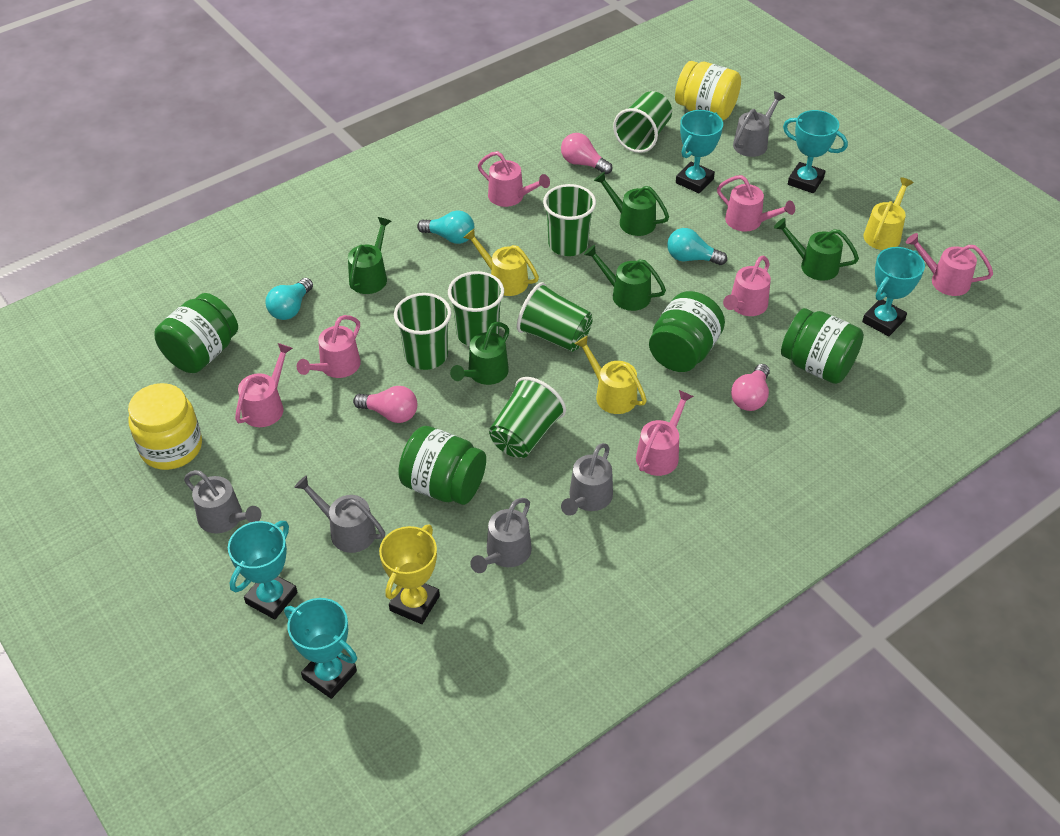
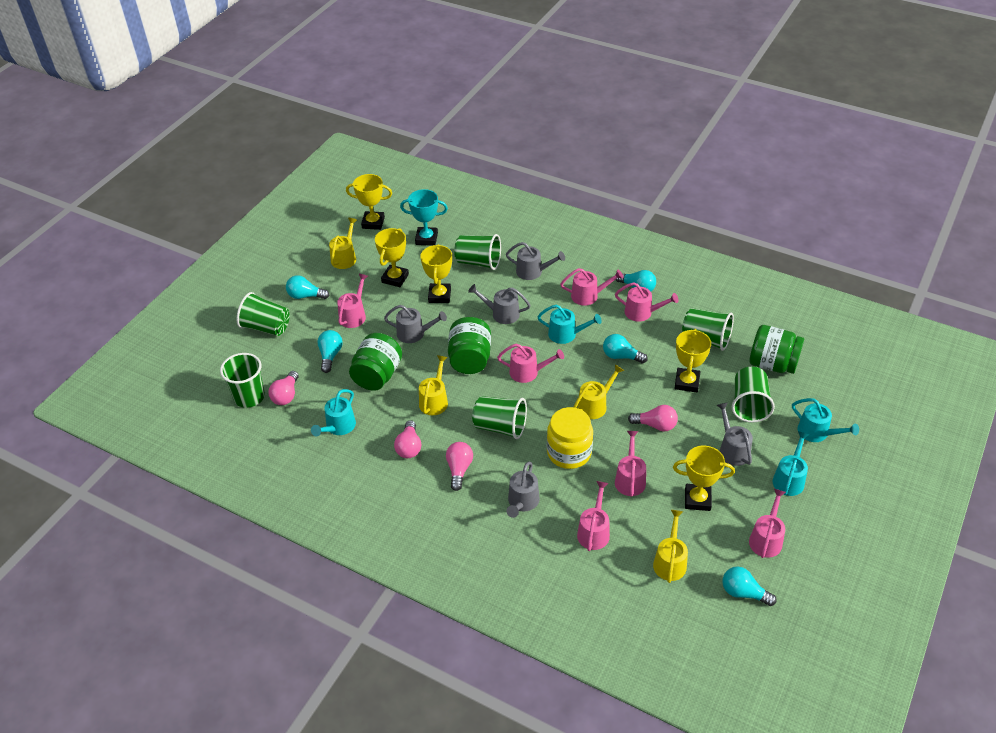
green jar: [154,293,238,373] [398,426,486,505] [649,291,725,372] [781,308,864,384] = 4 -> [349,333,402,391] [448,317,491,374] [749,325,804,374] = 3
green watering can: [348,217,391,294] [450,322,509,385] [584,245,666,311] [594,172,669,236] [774,218,859,281] = 5 -> none = 0
pink light bulb: [353,386,417,423] [561,133,613,174] [731,364,770,411] = 3 -> [268,371,299,405] [394,420,421,458] [446,442,473,491] [628,405,678,432] = 4
turquoise light bulb: [266,278,313,320] [417,210,474,244] [667,228,727,265] = 3 -> [286,275,330,299] [317,330,343,373] [603,334,648,364] [616,270,656,291] [722,566,777,606] = 5
turquoise trophy: [228,521,297,619] [284,598,357,699] [676,110,723,194] [783,110,848,193] [862,247,925,336] = 5 -> [400,189,448,246] = 1
turquoise watering can: none = 0 -> [311,389,356,436] [538,305,602,344] [773,431,809,496] [792,398,859,442] = 4
yellow jar: [128,383,202,470] [675,61,741,121] = 2 -> [547,407,593,469] = 1
yellow trophy: [379,524,440,624] = 1 -> [346,174,392,230] [375,228,409,287] [420,244,452,303] [673,446,735,511] [674,329,711,392] = 5
yellow watering can: [463,229,539,296] [574,336,647,414] [864,177,914,250] = 3 -> [329,218,357,269] [419,355,448,415] [574,364,624,419] [653,510,688,583] = 4

